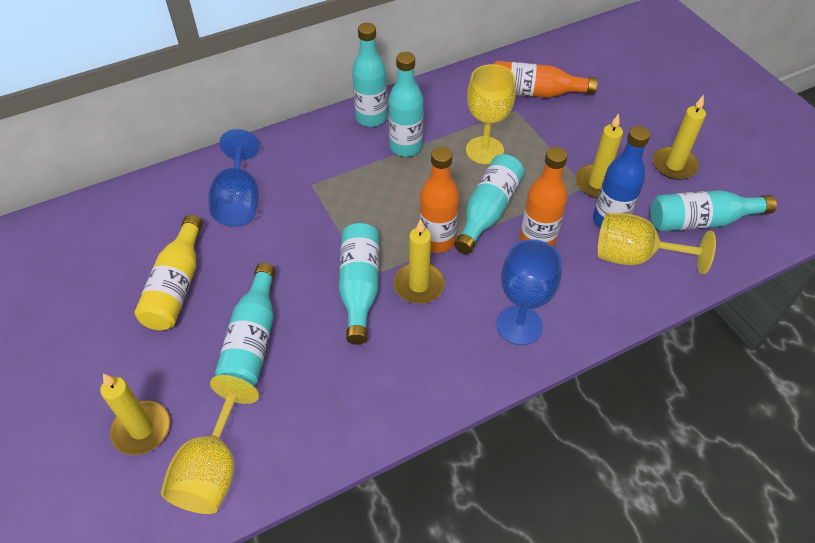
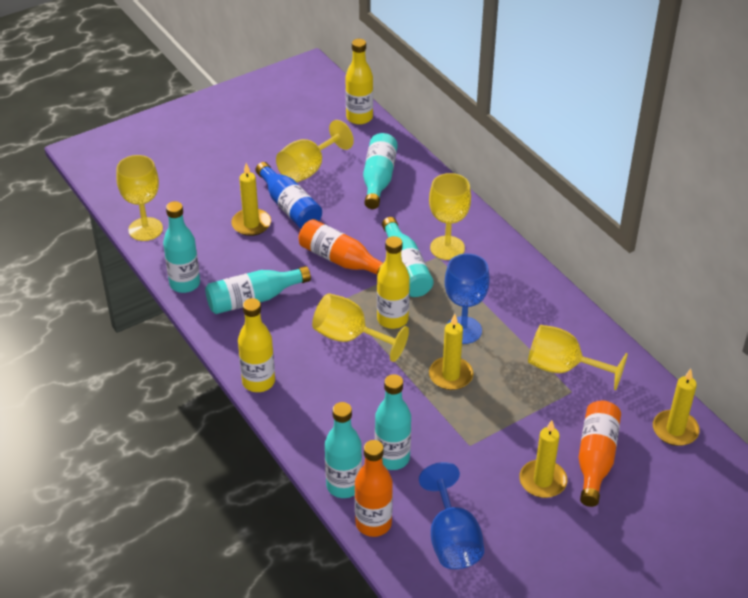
yellow bottle: [134,215,203,330] = 1 -> [238,298,275,392] [345,39,373,125] [377,236,410,329] = 3
yellow goblet: [161,375,259,514] [466,64,516,164] [597,213,716,274] = 3 -> [116,155,163,241] [276,120,354,183] [312,293,409,362] [429,173,471,260] [528,325,628,390] = 5

